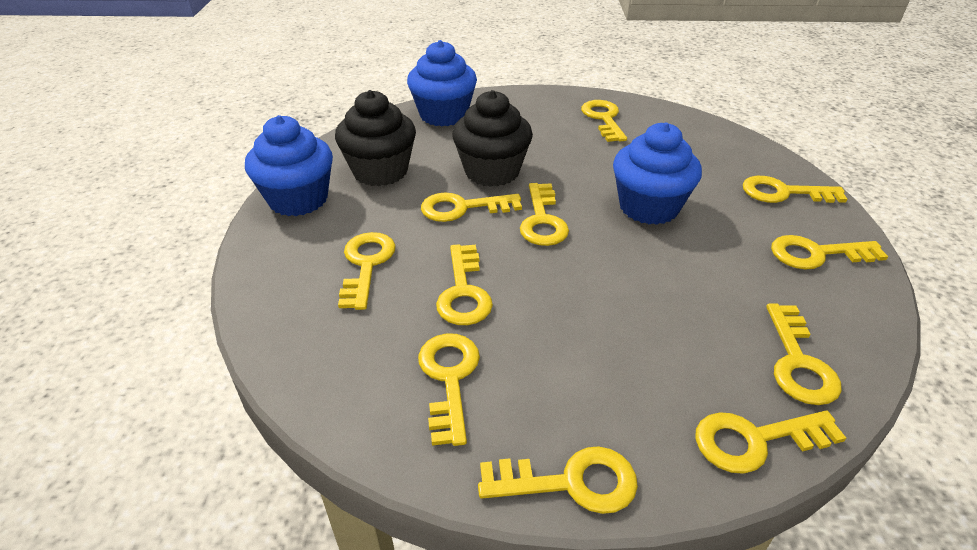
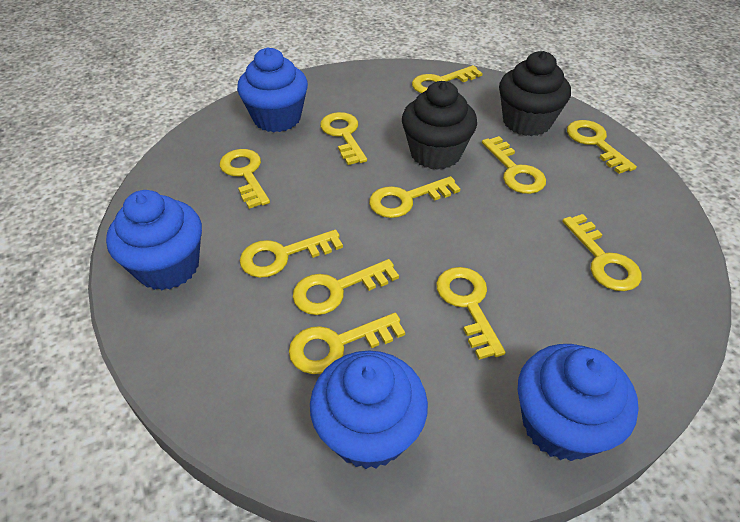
blue cupcake: [245,115,333,216] [407,40,477,126] [613,122,702,225] = 3 -> [106,190,202,290] [237,48,308,132] [310,351,428,469] [518,344,639,461] = 4

